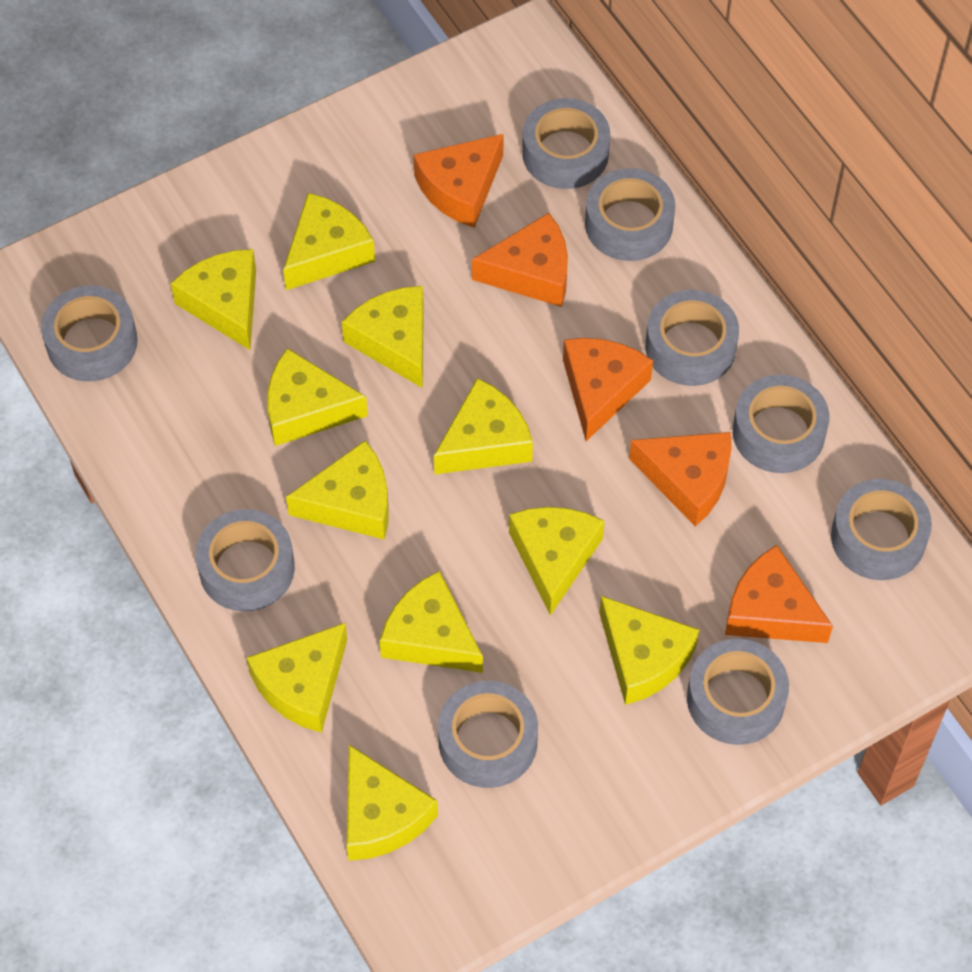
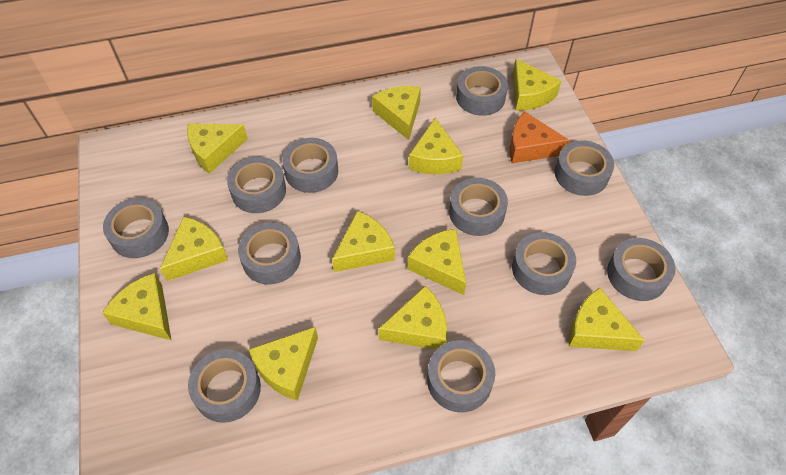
grey tape: [41,286,138,381] [196,509,295,612] [438,681,538,788] [522,98,610,189] [585,168,675,261] [645,290,739,386] [687,639,789,745] [733,375,829,473] [831,479,932,580] = 9 -> [103,198,169,258] [188,349,261,423] [227,157,286,213] [238,222,301,285] [282,138,338,193] [427,340,495,412] [449,178,508,236] [456,66,508,116] [512,232,576,295] [555,141,614,196] [607,238,676,301] = 11
orange cheese: [414,134,504,228] [472,213,568,307] [563,338,653,441] [629,432,732,526] [725,545,833,643] = 5 -> [510,112,570,164] = 1

